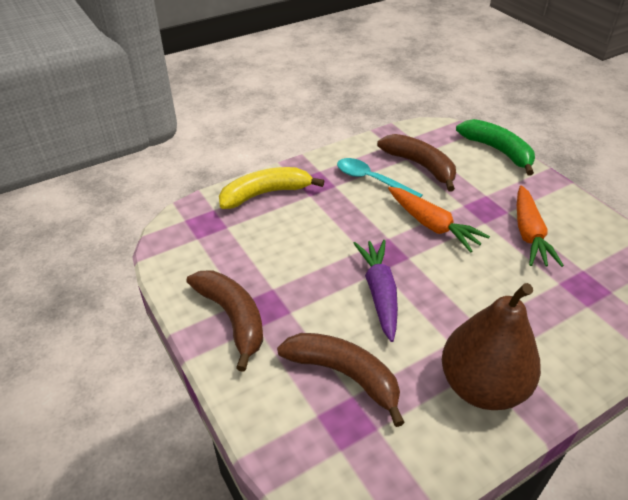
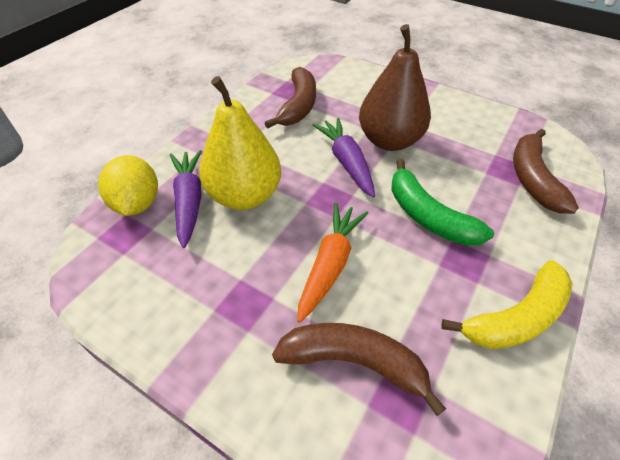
orange carrot: [388,187,490,253] [517,185,564,267] = 2 -> [297,202,368,323] = 1
purple carrot: [353,240,398,342] = 1 -> [170,150,202,248] [312,118,375,198] = 2
turquoise spoon: [337,158,422,198] = 1 -> none = 0
yellow lemon: none = 0 -> [98,155,158,216] = 1
yellow pear: none = 0 -> [199,76,281,210] = 1

